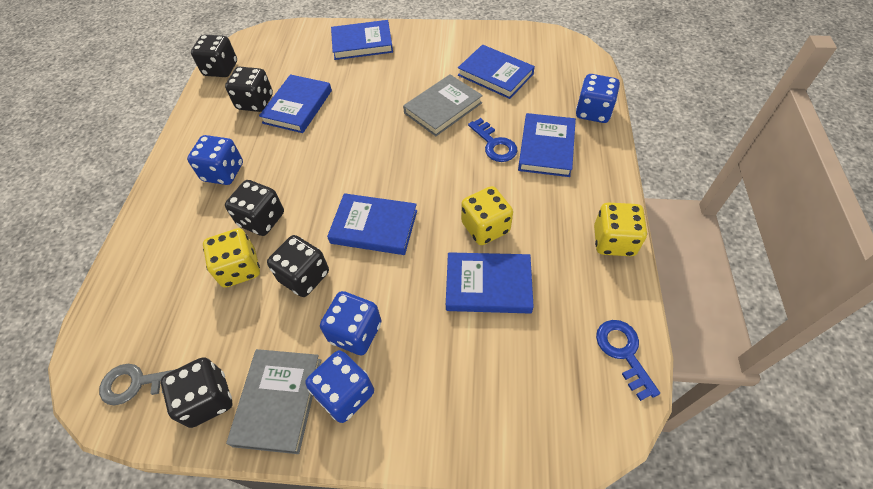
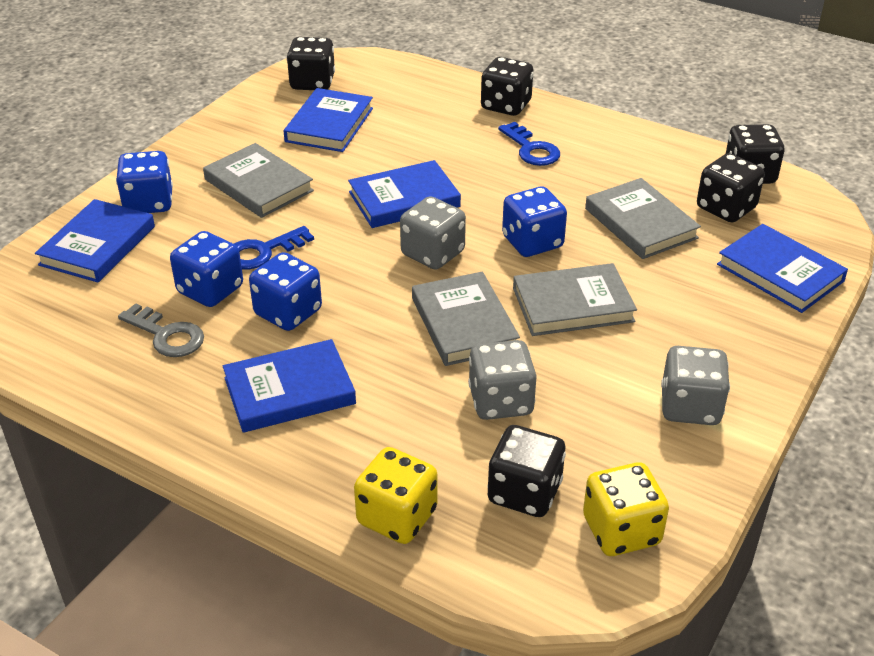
blue book: [259,74,332,133] [327,193,417,255] [331,20,393,60] [446,252,534,314] [458,45,535,99] [518,113,576,177] = 6 -> [35,199,155,283] [223,339,356,433] [284,88,373,152] [348,160,461,228] [717,224,848,313] = 5
grey book: [226,349,321,454] [403,74,483,136] = 2 -> [203,143,314,218] [412,272,520,366] [513,263,637,336] [585,178,701,259] = 4
grey dice: none = 0 -> [400,196,466,270] [468,340,537,420] [661,346,730,425] = 3
yellow dice: [203,228,260,288] [461,186,513,245] [594,202,647,256] = 3 -> [354,447,437,544] [583,462,669,556] = 2

